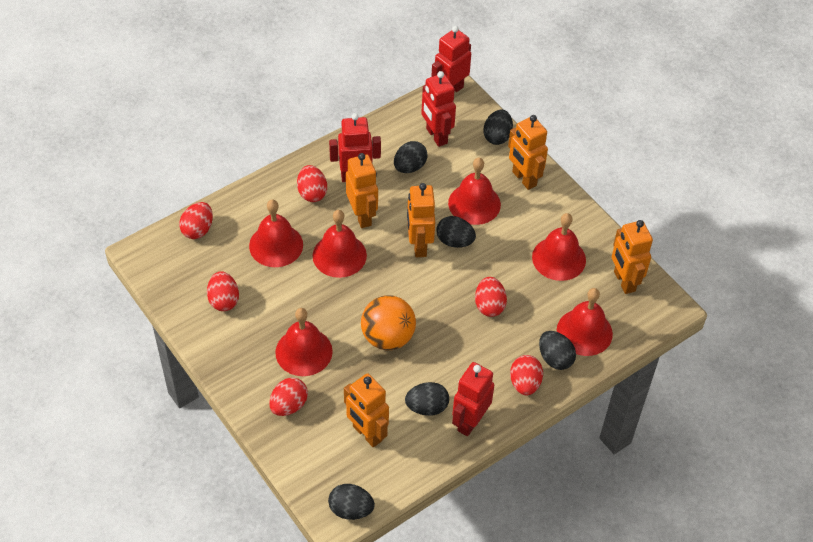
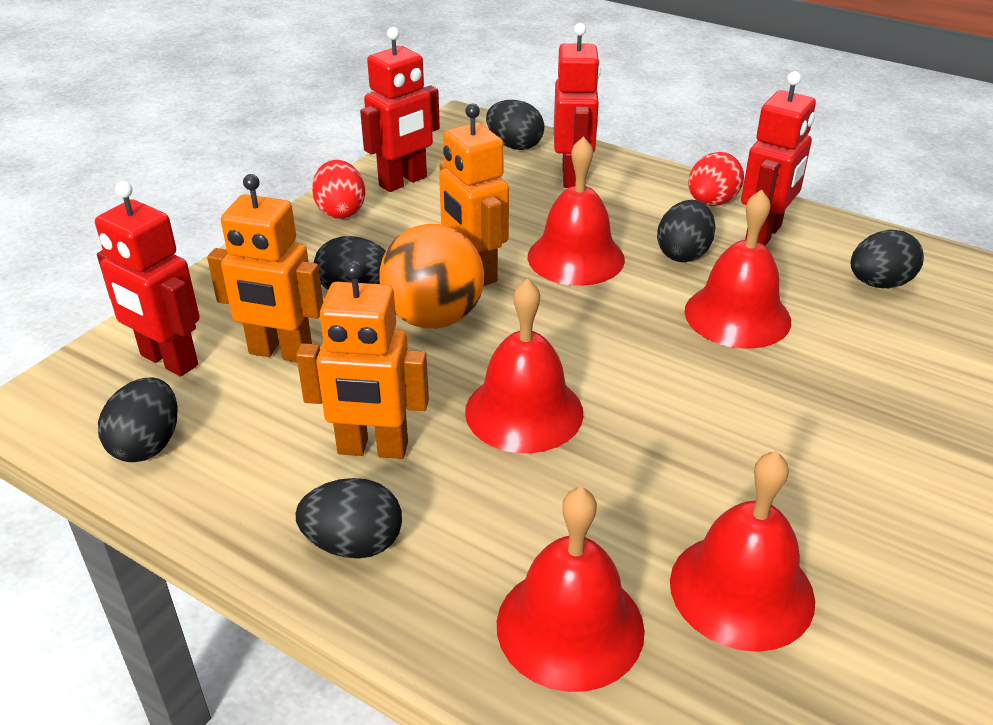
orange robot: [344,373,389,447] [346,153,378,228] [407,183,435,257] [508,115,548,190] [612,220,653,294] = 5 -> [207,174,323,362] [296,261,429,459] [439,104,509,286] = 3
red bell: [249,199,303,267] [275,308,333,376] [313,210,367,278] [448,158,501,225] [532,213,586,281] [557,288,613,356] = 6 -> [465,279,583,453] [497,487,645,692] [528,137,625,286] [670,451,815,652] [684,189,791,348] = 5
red egg: [179,202,213,239] [207,271,239,311] [269,378,308,416] [297,165,327,202] [475,277,507,317] [510,355,543,395] = 6 -> [312,160,365,219] [688,152,744,206] = 2

